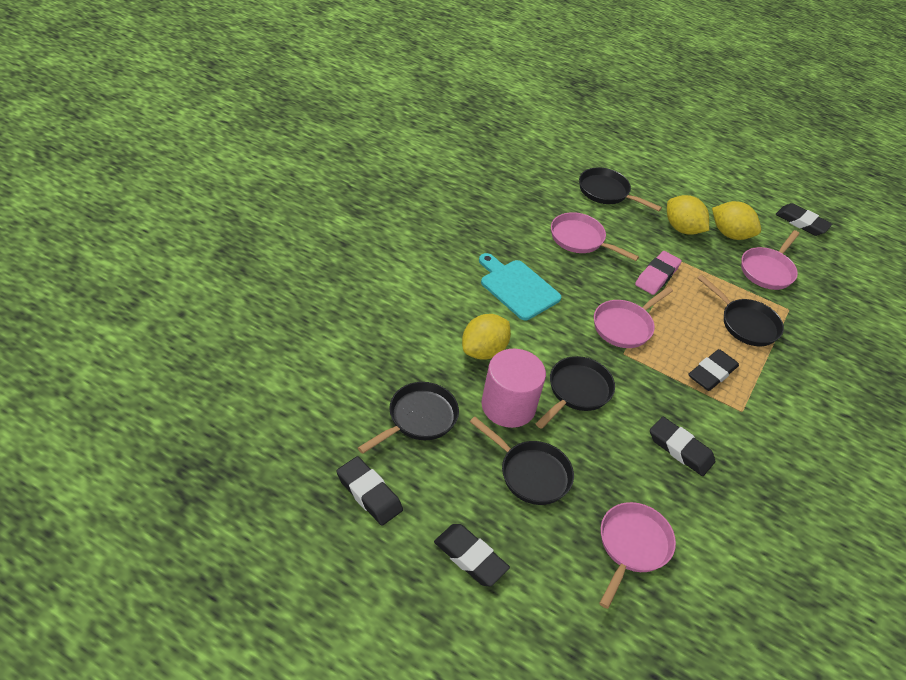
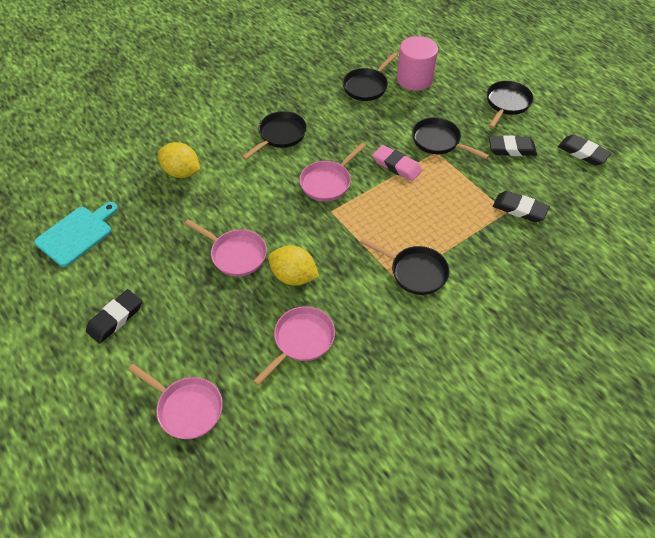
black eraser: [336,456,403,526] [434,524,510,587] [650,417,716,476] [688,349,739,391] [775,203,832,236] = 5 -> [86,289,142,344] [489,135,537,156] [493,191,550,222] [558,134,612,166] = 4
yellow lemon: [462,314,511,360] [667,195,709,235] [712,201,761,240] = 3 -> [158,142,200,178] [268,246,319,286] = 2

